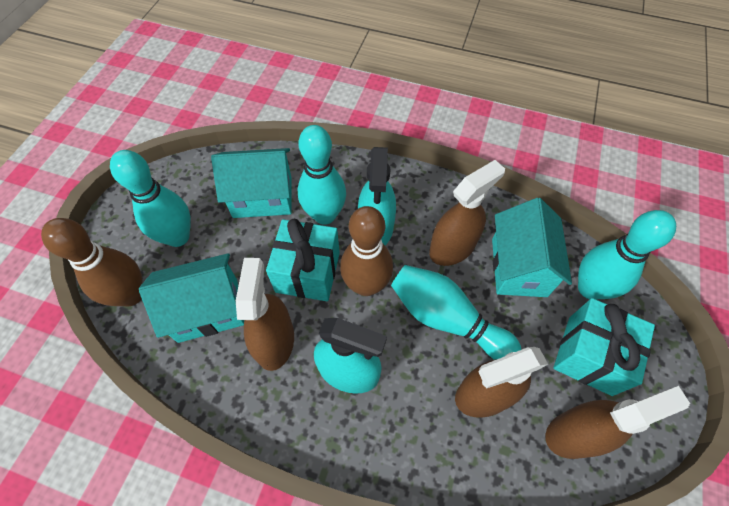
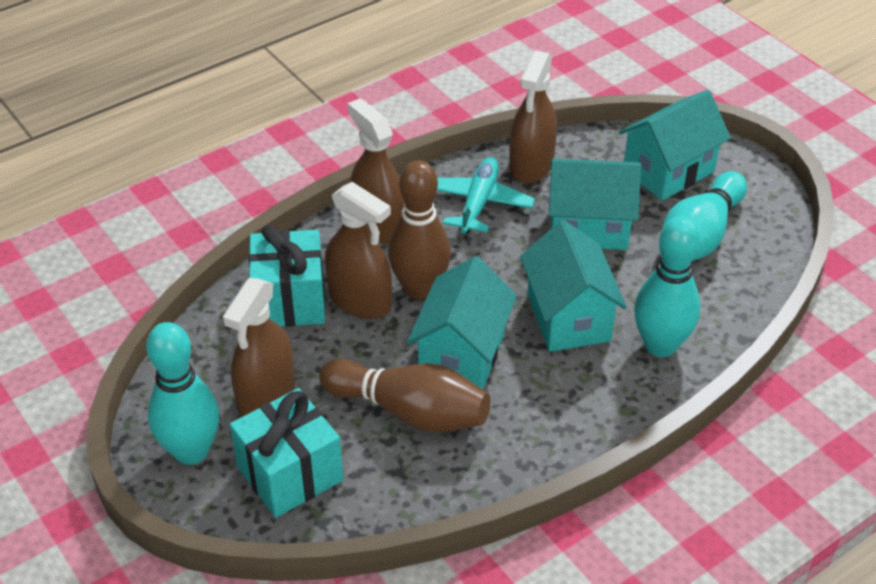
turquoise bowling pin: [110,150,191,247] [298,125,346,225] [391,265,522,360] [578,210,676,300] = 4 -> [146,322,219,465] [634,216,700,357] [659,171,747,261] = 3
turquoise house: [139,253,244,343] [211,148,292,218] [492,198,572,297] = 3 -> [407,256,517,389] [520,220,627,352] [549,158,641,250] [619,90,731,201] = 4
turquoise plane: none = 0 -> [437,157,535,234] = 1
turquoise spray bottle: [314,318,387,394] [358,147,396,245] = 2 -> none = 0

